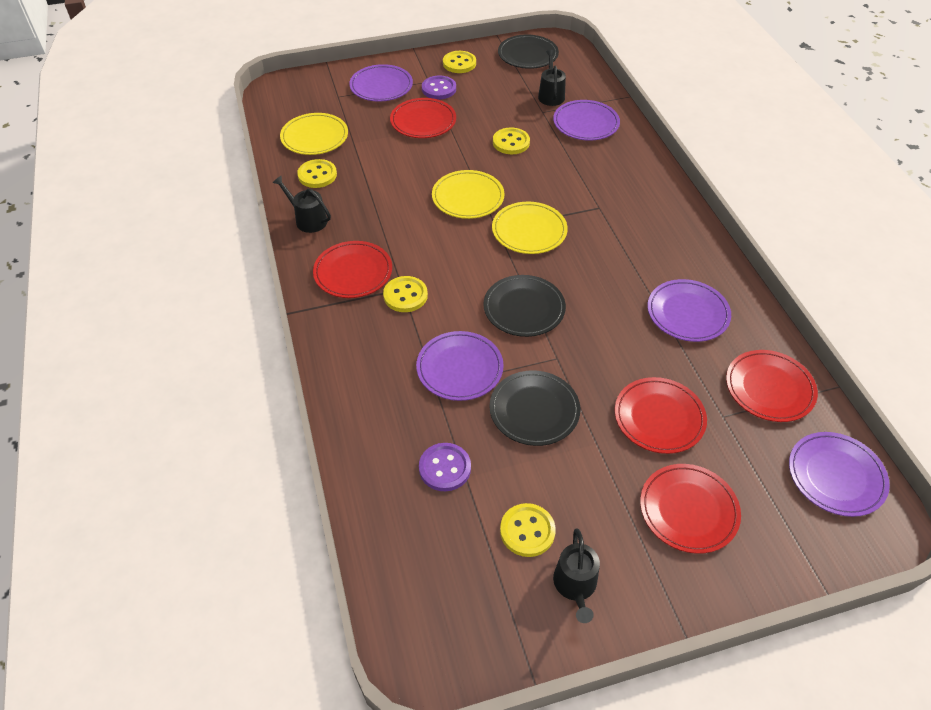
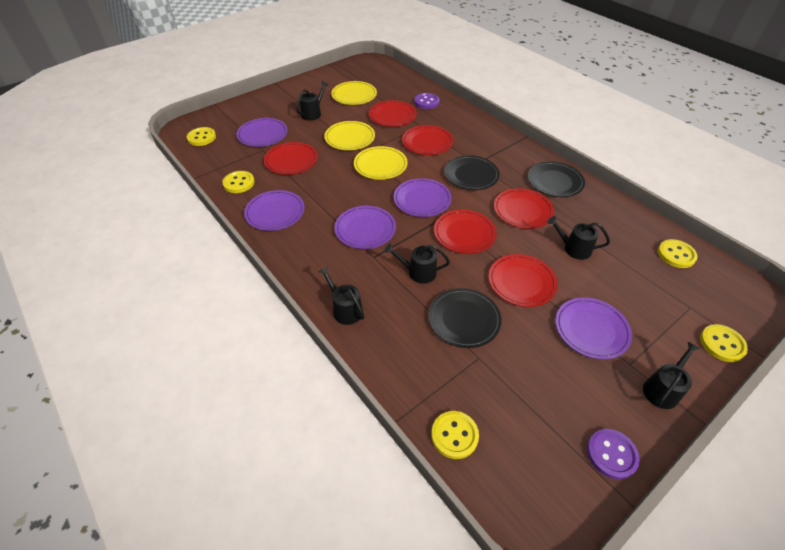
black watering can: [272,176,331,233] [538,50,566,106] [553,528,600,623] = 3 -> [296,81,328,121] [318,266,365,325] [384,243,450,284] [547,216,610,260] [643,342,700,409] = 5
red plate: [313,241,392,298] [390,98,456,138] [615,377,707,454] [640,464,741,554] [726,350,818,422] = 5 -> [264,142,318,175] [369,100,417,127] [402,125,453,155] [434,210,496,254] [489,254,558,307] [494,188,554,229] = 6

